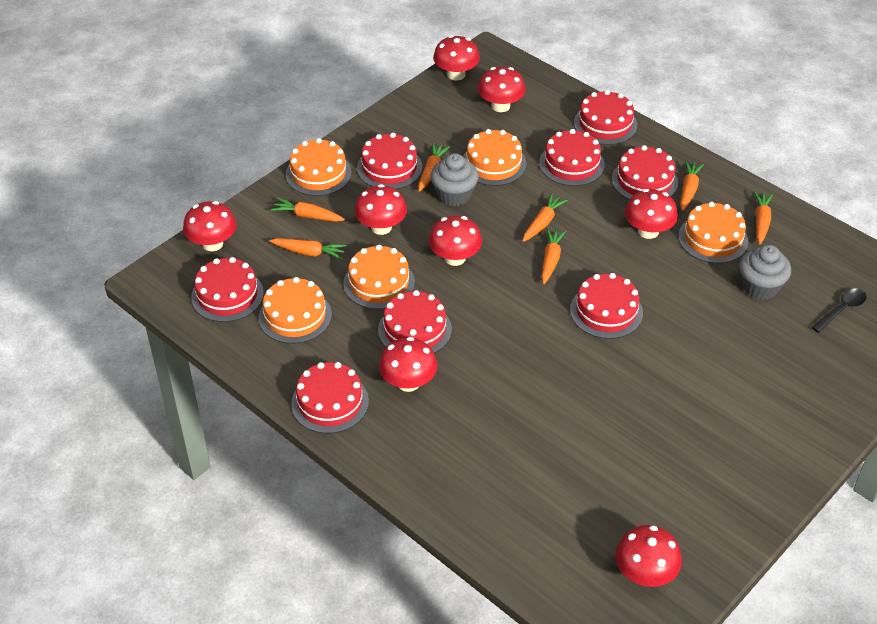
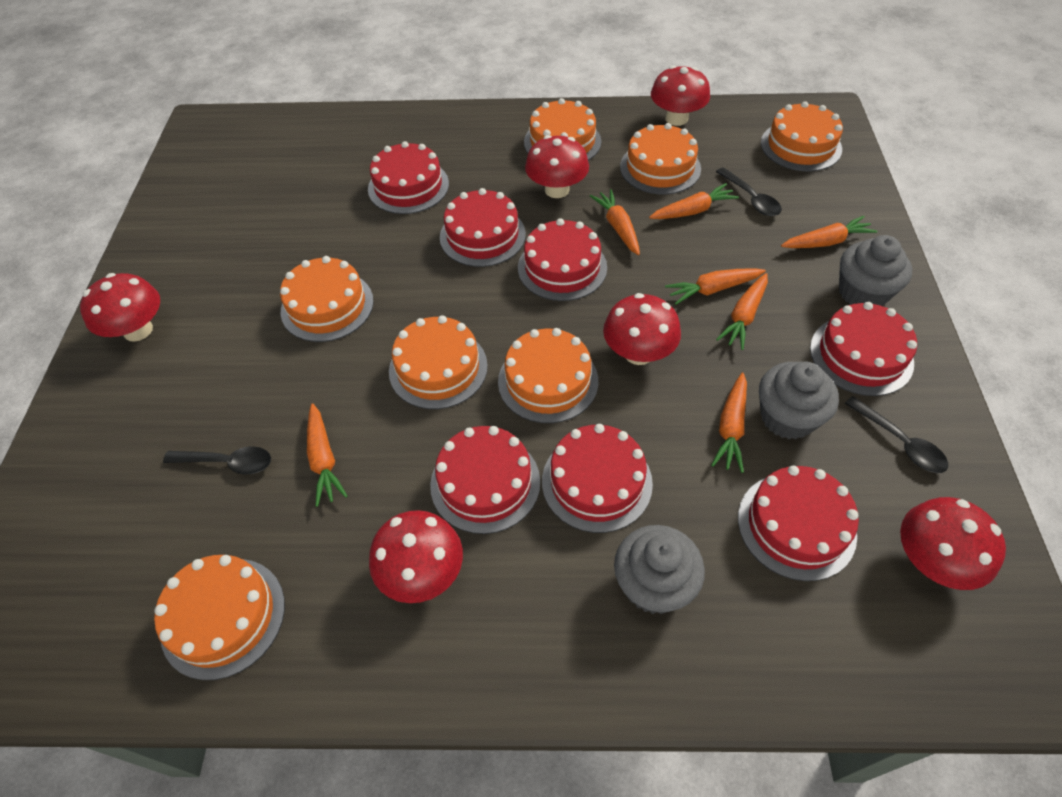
black spoon: [811,288,866,333] = 1 -> [163,446,271,474] [716,167,782,216] [844,396,948,473] = 3
grey cupcake: [431,153,479,206] [739,245,791,300] = 2 -> [614,525,705,614] [759,362,839,440] [839,235,912,306] = 3
orange cake: [259,277,332,344] [286,138,352,196] [343,245,415,309] [463,129,527,186] [679,202,748,263] = 5 -> [154,555,285,680] [280,256,374,342] [389,315,488,409] [498,328,598,423] [524,98,601,160] [620,123,701,194] [761,101,843,171] = 7
red cake: [191,257,264,322] [291,362,369,433] [357,133,422,189] [378,290,452,353] [539,129,605,186] [570,273,643,339] [574,90,637,145] [612,145,678,200] = 8 -> [368,141,449,214] [430,426,540,534] [440,188,526,267] [518,218,607,301] [542,424,653,533] [738,466,859,581] [810,302,917,396] = 7
red mushroom: [183,201,237,251] [355,184,407,235] [379,337,438,392] [428,215,482,266] [433,35,480,80] [478,67,526,112] [615,525,682,587] [625,189,678,239] = 8 -> [80,273,160,342] [369,510,463,603] [525,135,589,198] [603,293,681,365] [651,65,710,126] [900,497,1006,590] = 6

